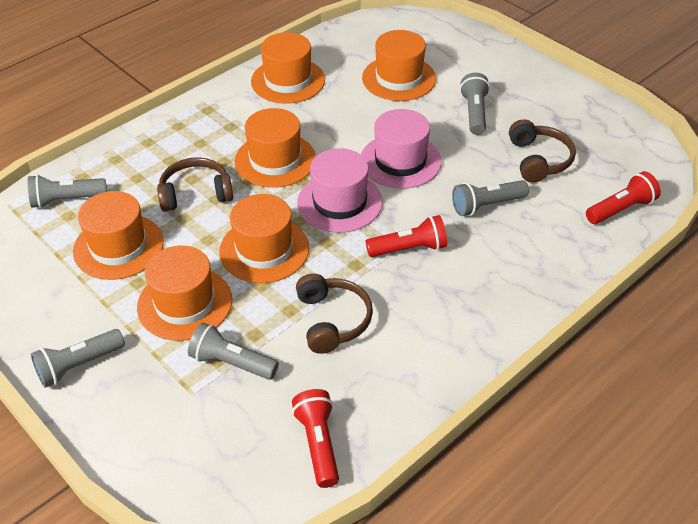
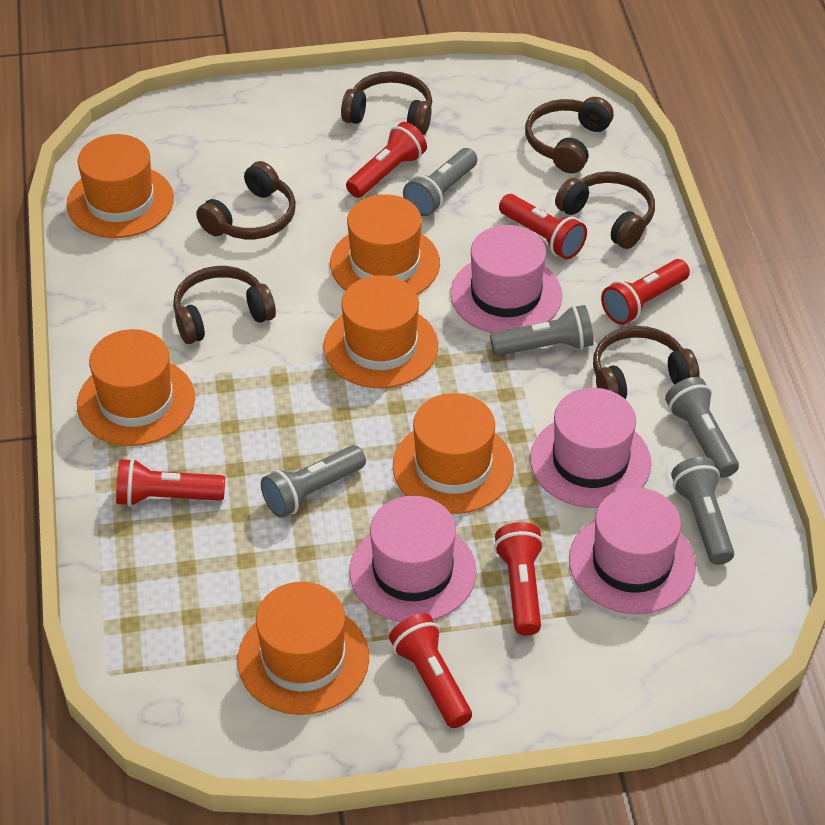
brown headphones: [157,157,233,212] [296,274,373,354] [509,119,576,183] = 3 -> [173,266,276,344] [196,161,296,239] [341,71,432,135] [525,97,614,173] [555,171,655,249] [593,326,700,399] = 6
pink hat: [297,148,383,233] [361,109,442,189] = 2 -> [349,496,477,622] [450,225,562,333] [530,388,651,508] [569,487,696,614] = 4
red flashlight: [292,389,339,488] [366,215,447,257] [586,171,661,224] = 3 -> [116,458,225,507] [346,122,427,198] [389,613,472,728] [494,522,544,636] [499,194,587,259] [601,259,690,325] = 6

